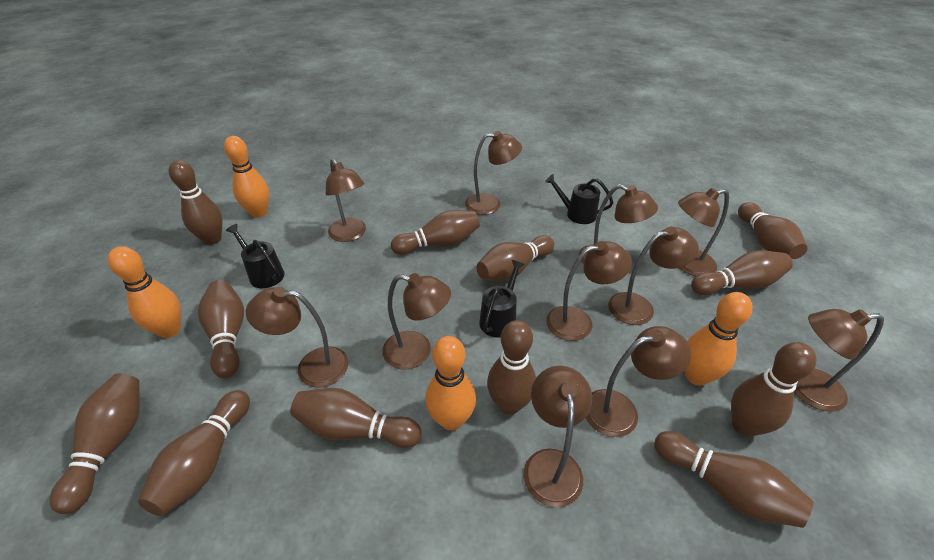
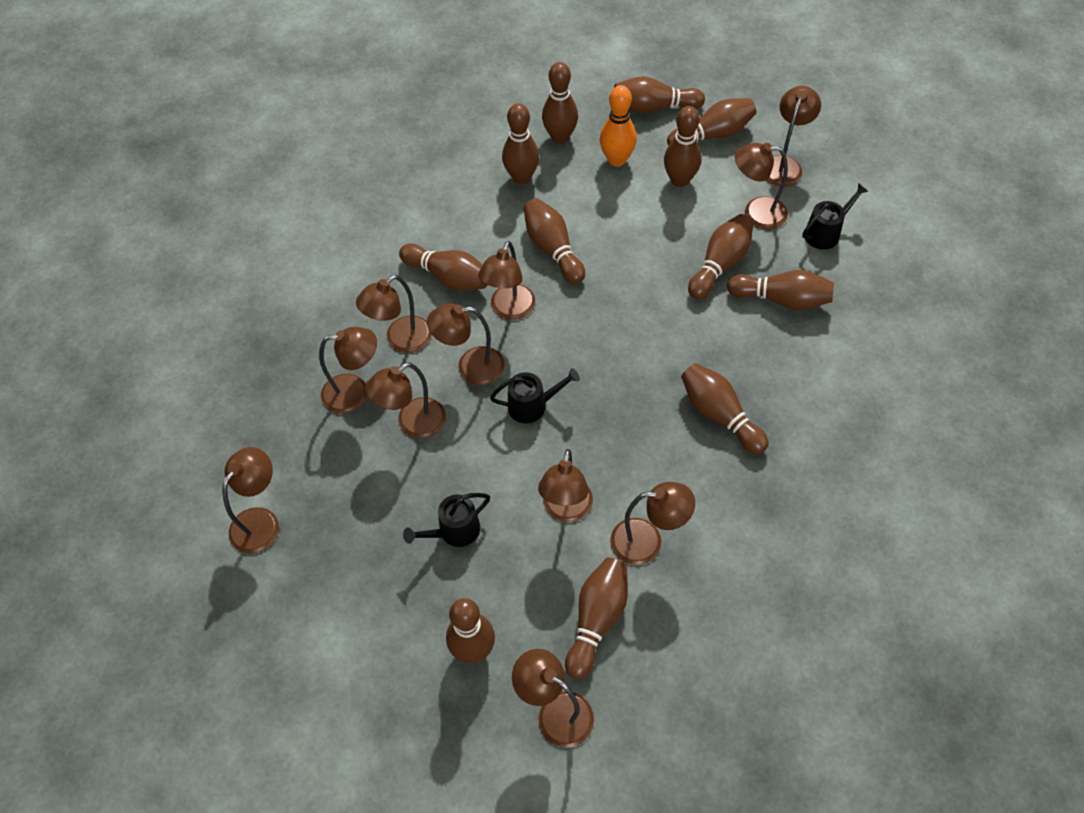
orange bowling pin: [108,246,181,338] [224,136,269,218] [426,336,476,431] [685,292,753,386] = 4 -> [600,85,637,167] = 1

